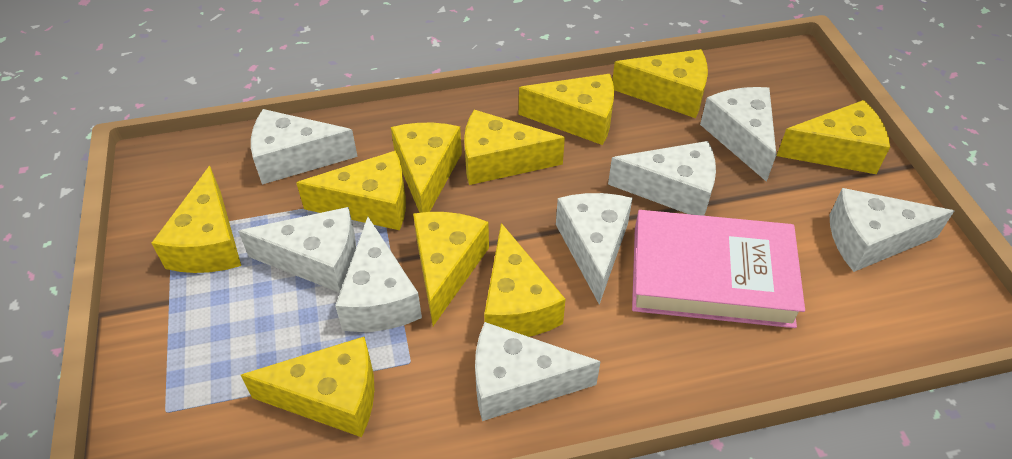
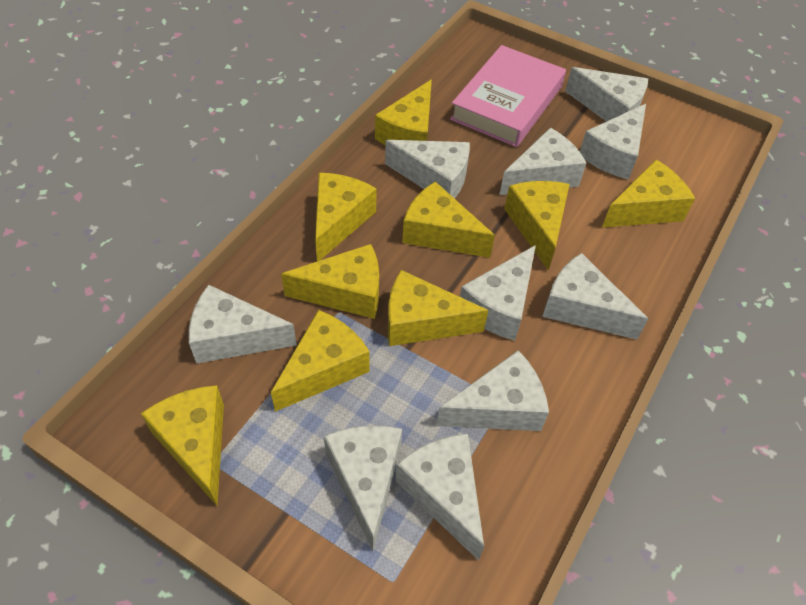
white cheese: [238,207,356,293] [251,109,358,184] [335,217,422,332] [475,322,601,421] [556,193,633,305] [608,141,716,216] [700,87,776,182] [830,188,954,272] = 8 -> [189,285,297,364] [324,425,402,551] [385,140,470,199] [395,434,484,561] [436,350,549,431] [460,245,536,341] [499,128,586,195] [542,253,648,340] [565,67,648,122] [580,104,646,180] = 10
yellow cheese: [151,166,241,273] [241,337,374,437] [296,150,406,230] [391,123,462,213] [413,212,489,326] [464,110,565,185] [484,223,566,337] [519,74,614,145] [612,49,708,118] [777,100,890,174] = 10 -> [141,385,224,506] [271,310,370,412] [281,244,379,319] [315,173,376,261] [375,79,432,145] [388,270,489,346] [402,181,495,258] [504,181,570,270] [602,160,695,227] = 9

